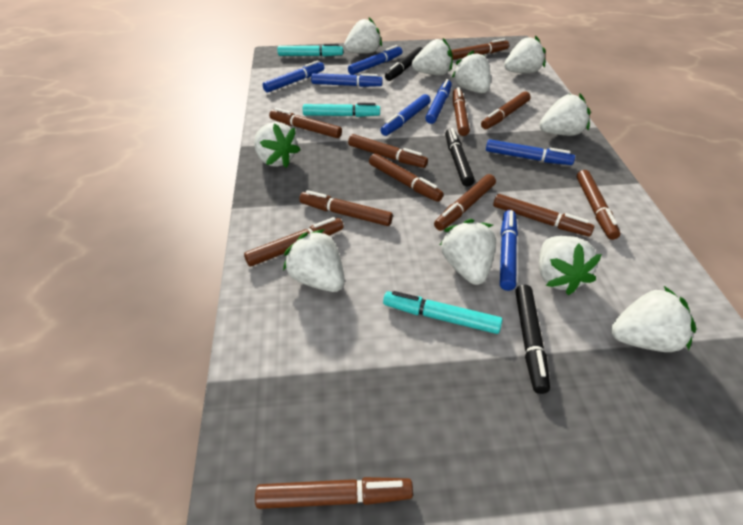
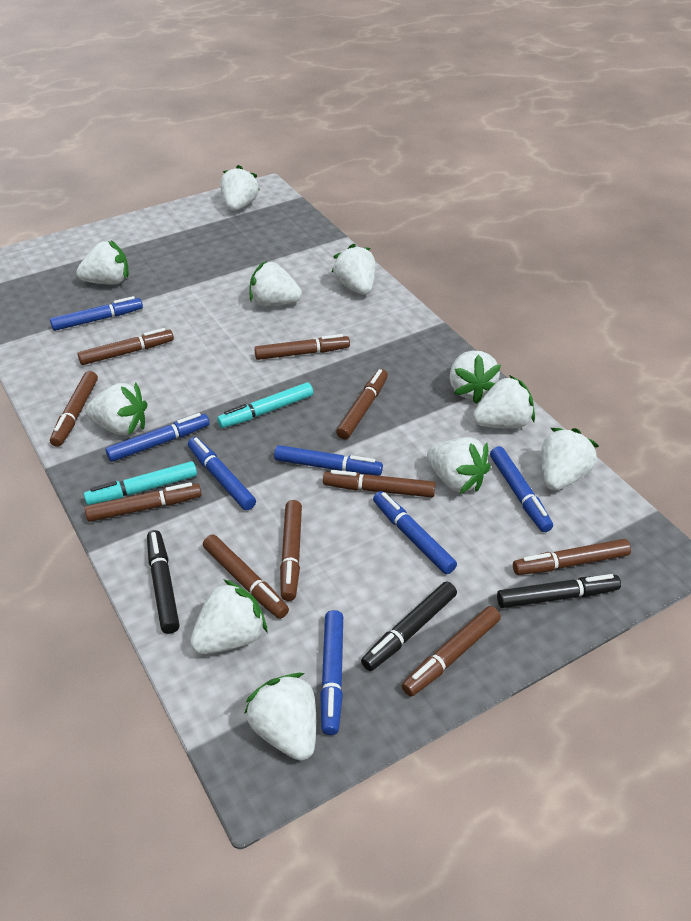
brown marker: [244,217,344,266] [255,477,413,509] [269,108,342,138] [299,190,393,226] [348,134,428,168] [369,153,443,202] [434,174,496,231] [451,39,509,60] [453,87,470,136] [481,91,531,129] [493,194,594,236] [577,170,620,240] = 12 -> [50,371,98,447] [78,328,174,365] [85,482,202,522] [203,535,289,619] [254,334,350,360] [280,500,302,601] [323,470,436,497] [336,369,388,439] [401,606,501,697] [513,539,631,575] = 10
turquoise marker: [277,44,343,57] [303,103,380,117] [383,291,502,334] = 3 -> [84,461,197,505] [217,382,313,428] = 2
white strawberry: [254,122,300,168] [283,229,345,292] [344,17,382,54] [412,38,453,75] [440,219,496,285] [452,50,491,93] [504,36,546,73] [539,94,591,136] [539,236,602,295] [611,286,696,352] = 10 -> [76,240,129,285] [85,383,147,435] [190,579,267,654] [220,165,260,211] [244,673,316,761] [249,261,302,307] [331,244,375,295] [427,437,491,494] [450,351,501,404] [473,375,535,429] [541,428,599,491] = 11

